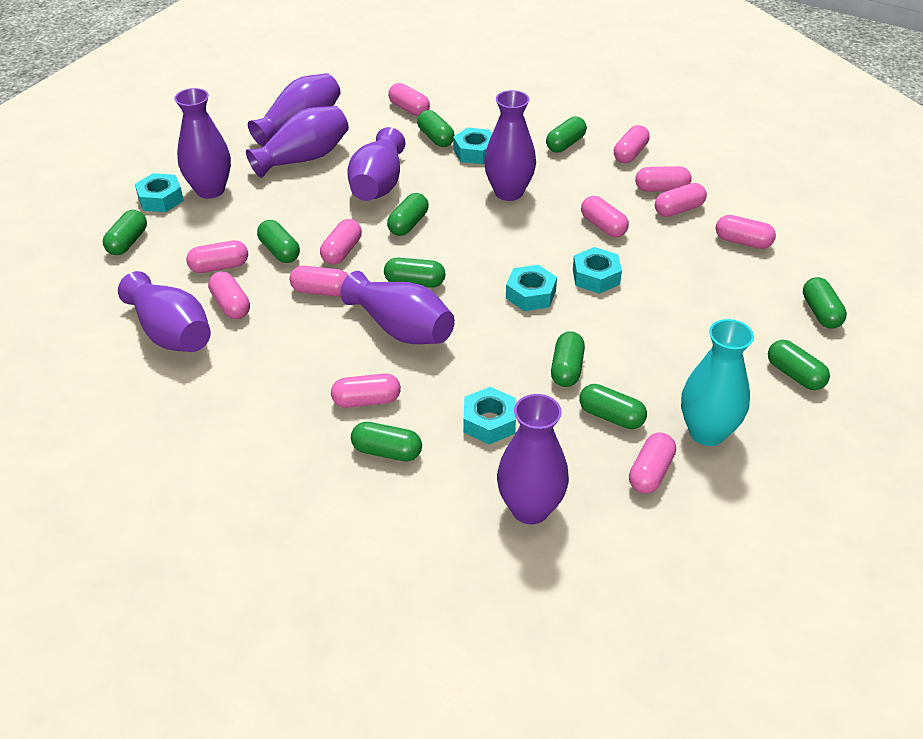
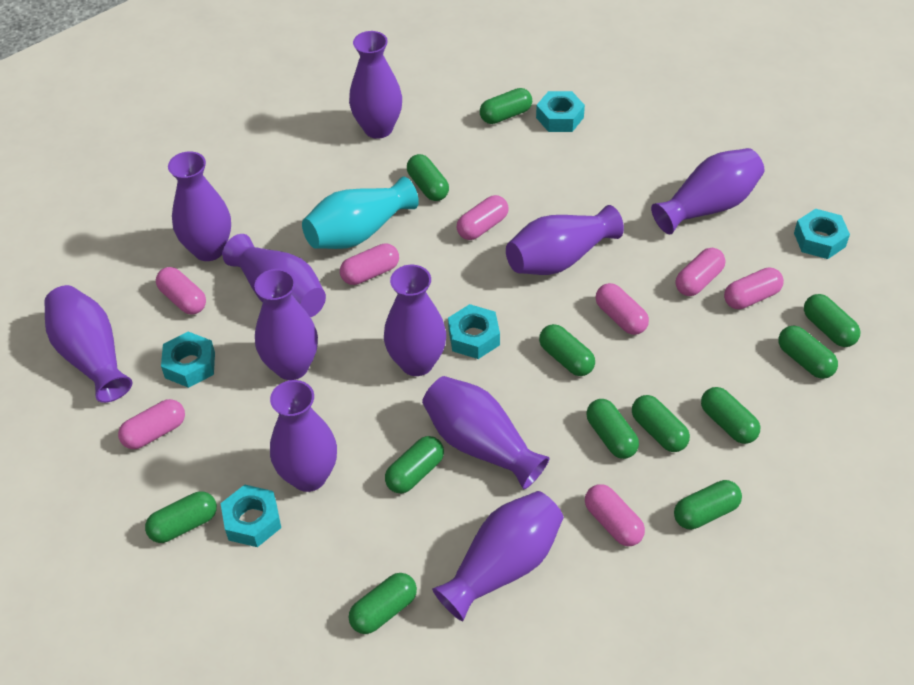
green capsule: [103,210,147,255] [257,220,300,263] [351,422,422,461] [384,258,445,288] [387,193,429,236] [417,110,455,147] [546,116,587,153] [551,332,585,387] [579,384,647,429] [768,340,830,390] [803,277,847,328] = 11 -> [145,491,217,543] [349,573,417,634] [385,436,444,493] [407,154,449,201] [480,88,532,124] [539,324,595,376] [586,399,639,459] [632,395,690,452] [674,480,742,529] [701,387,760,444] [778,325,838,379] [804,294,860,347] = 12
pink capsule: [186,240,248,273] [208,271,250,319] [290,266,348,297] [320,219,362,265] [331,373,401,408] [388,83,430,116] [581,196,629,237] [614,125,650,163] [629,433,676,494] [635,166,692,192] [655,183,707,217] [716,215,776,249] = 12 -> [118,399,185,449] [156,267,206,315] [340,243,399,285] [457,195,508,240] [585,484,645,546] [596,283,649,335] [676,248,725,296] [724,268,784,309] = 8
purple vase: [118,271,211,352] [174,88,231,199] [246,106,349,178] [248,73,341,147] [340,271,455,344] [347,127,405,201] [484,90,536,201] [497,394,569,524] = 8 -> [44,285,132,403] [168,151,231,261] [223,234,326,317] [254,269,318,380] [270,380,337,492] [349,31,402,139] [384,265,446,376] [422,376,549,489] [432,491,564,621] [506,205,624,275] [651,148,765,234] = 11

